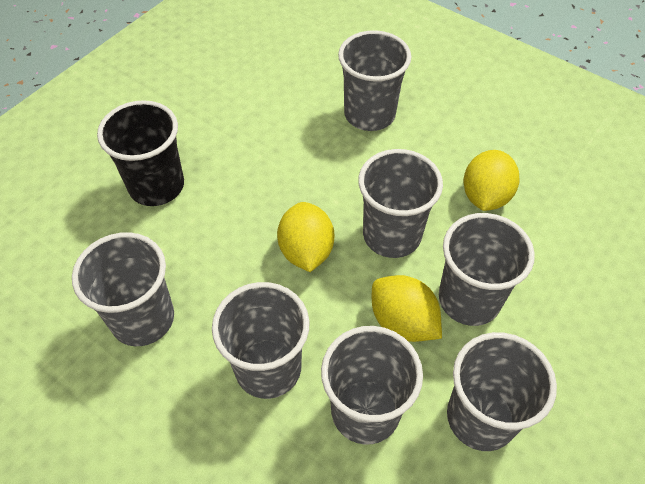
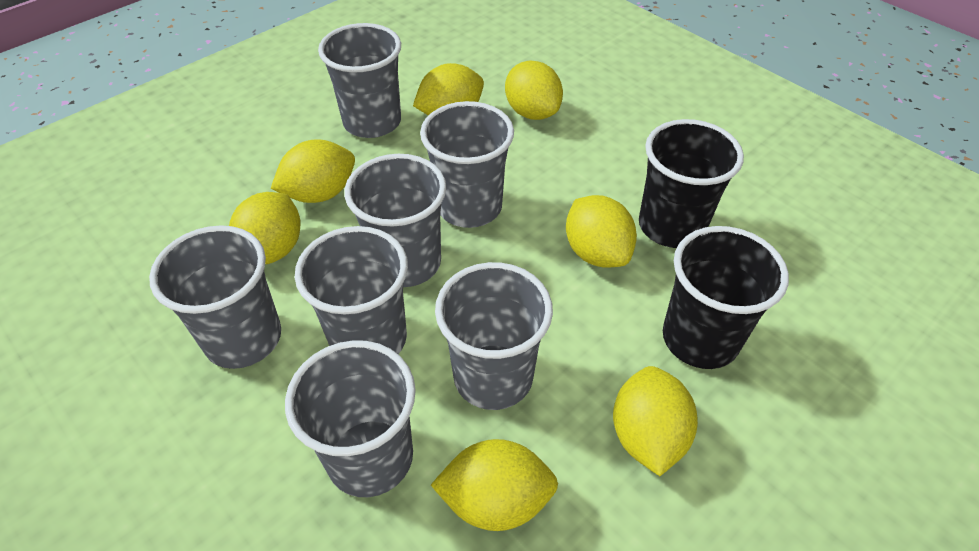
black cup: [97,100,184,206] = 1 -> [639,119,744,248] [663,226,789,369] = 2
yellow lemon: [277,202,334,272] [372,275,442,342] [464,150,520,211] = 3 -> [229,192,301,264] [271,140,355,203] [413,63,484,115] [431,439,558,531] [505,61,563,120] [566,195,637,268] [613,366,698,476] = 7

